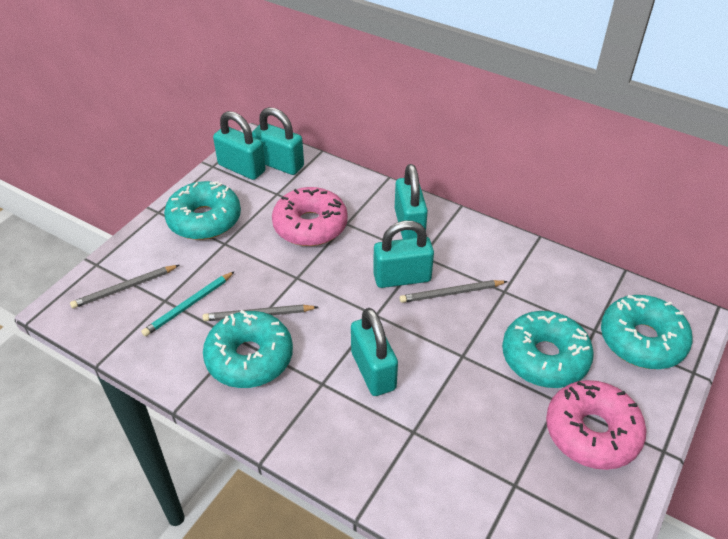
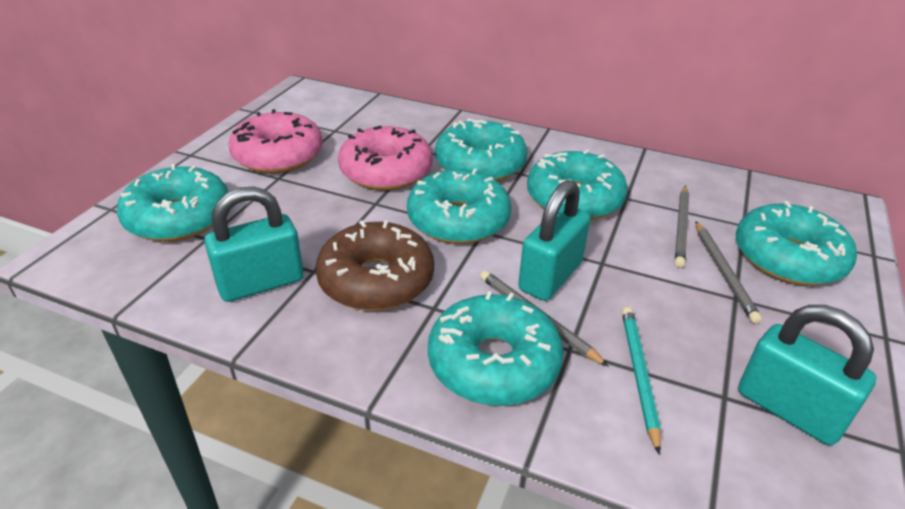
brown donut: none = 0 -> [315,220,434,311] = 1
turquoise donut: [164,181,241,240] [203,310,293,388] [502,311,594,388] [601,295,693,369] = 4 -> [117,164,228,242] [407,169,511,244] [428,291,564,406] [435,118,527,181] [527,150,628,220] [736,201,857,286] = 6
turquoise padlock: [213,111,266,180] [252,107,304,175] [351,308,398,396] [373,220,434,288] [395,164,428,239] = 5 -> [204,186,304,302] [518,180,590,301] [738,305,876,446] = 3

